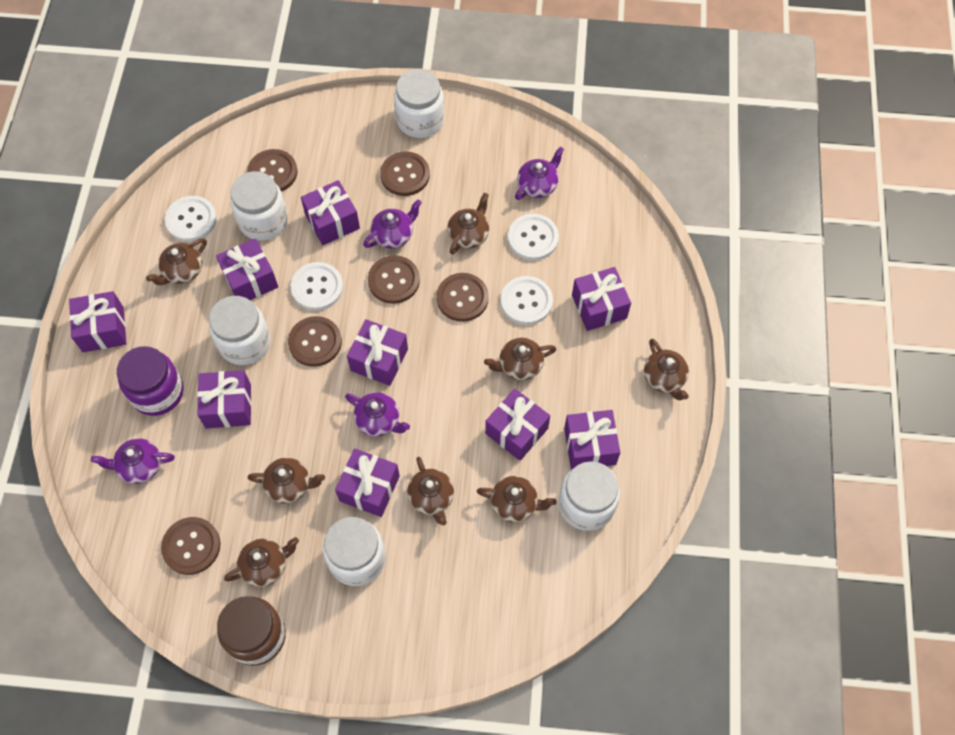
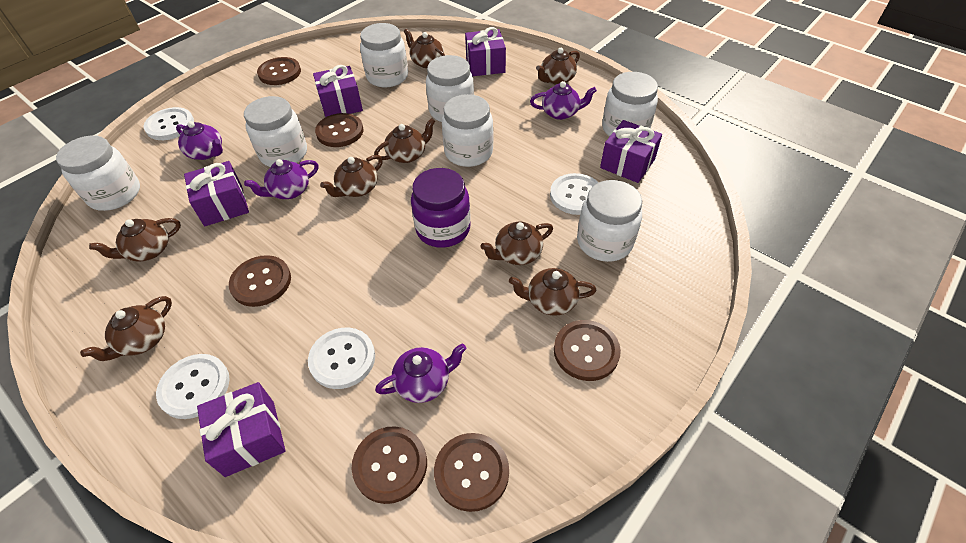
brown jar: [217,596,286,666] = 1 -> none = 0
purple gift: [69,291,126,352] [197,370,251,429] [216,238,278,300] [301,180,360,245] [335,448,400,517] [347,319,408,386] [485,389,550,461] [564,410,620,470] [572,267,631,331] = 9 -> [184,161,249,226] [197,382,286,477] [313,65,363,117] [465,27,506,76] [600,120,662,183] = 5
white jar: [209,296,270,365] [230,171,288,241] [323,517,386,586] [394,69,444,138] [559,461,620,531] = 5 -> [56,136,140,211] [244,96,307,167] [360,23,408,87] [426,55,474,122] [442,94,493,167] [577,180,642,262] [602,72,658,137] = 7

